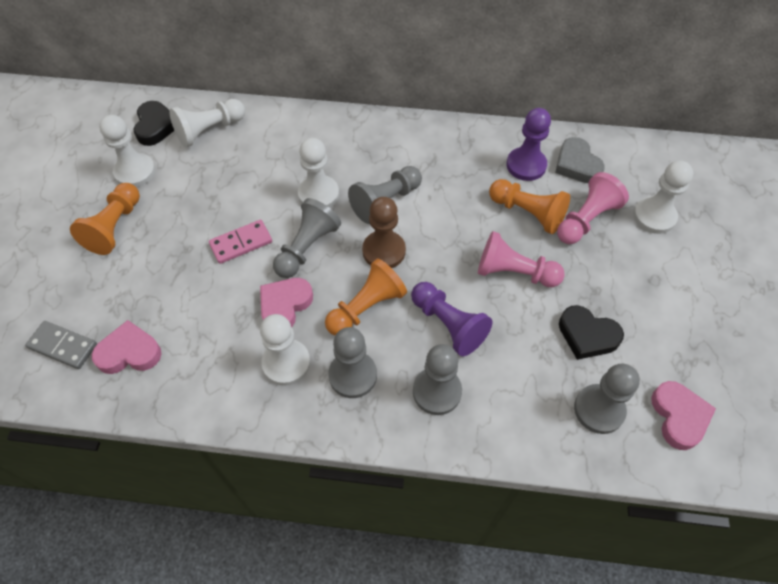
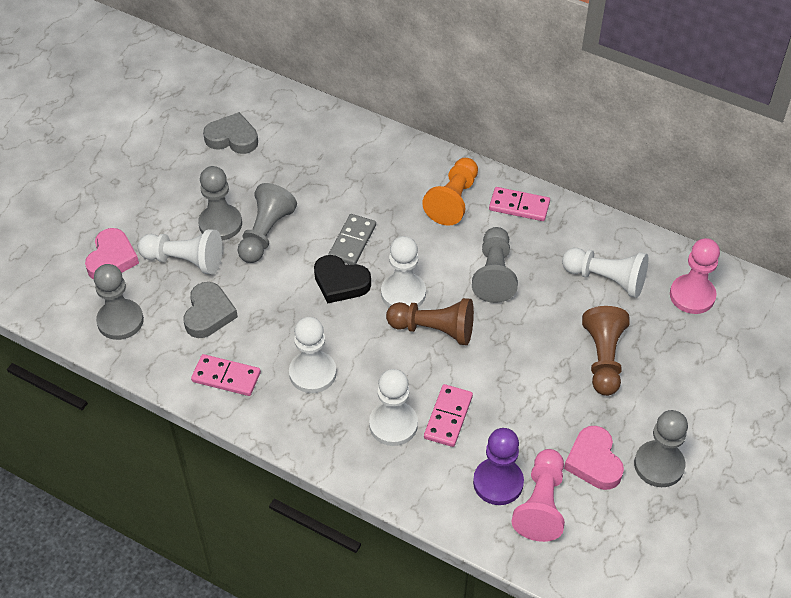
black heart: [134,101,174,146] [559,305,624,360] = 2 -> [314,255,371,303] = 1
brown pawn: [362,197,406,268] = 1 -> [386,298,474,345] [582,306,630,396] = 2
grey heart: [555,137,605,183] = 1 -> [184,282,238,338] [203,112,258,154] = 2
orange pawn: [70,183,140,255] [325,259,407,336] [489,179,570,234] = 3 -> [422,158,478,226] = 1
pink domino: [209,220,272,264] = 1 -> [191,354,261,396] [424,384,473,447] [489,187,550,221] = 3
pink heart: [92,320,162,374] [260,278,313,327] [651,381,716,450] = 3 -> [85,228,139,280] [564,426,624,490] = 2
purple pawn: [411,282,492,356] [506,108,551,181] = 2 -> [473,428,524,505] = 1

